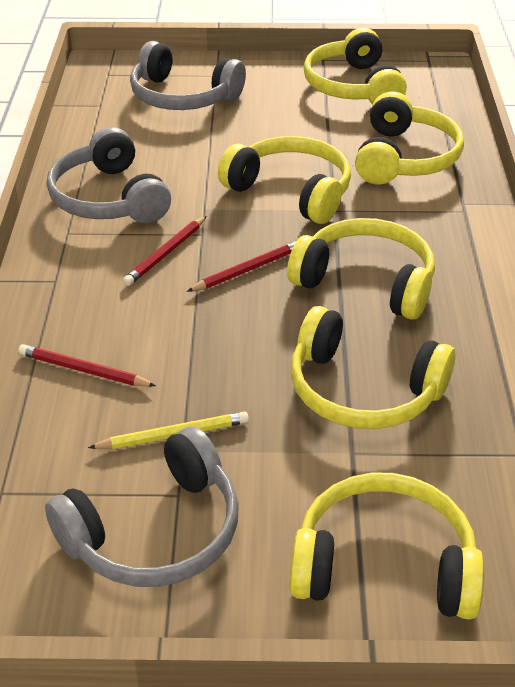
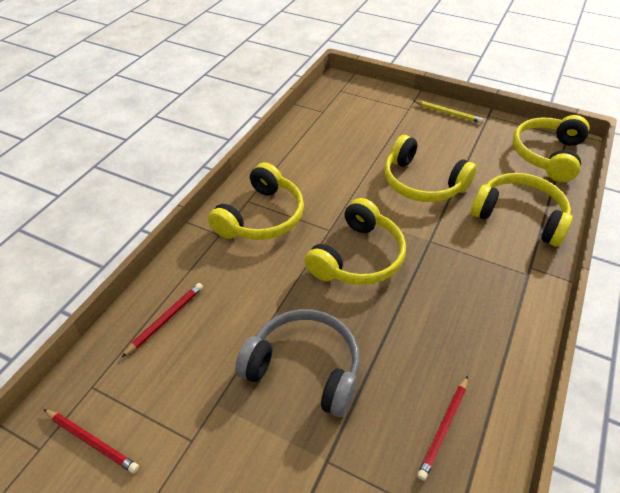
grey headphones: [45,426,239,587] [47,127,171,223] [130,41,246,110] = 3 -> [235,309,360,417] = 1
yellow headphones: [218,136,351,224] [287,218,435,319] [289,473,484,620] [291,306,455,429] [304,28,407,104] [355,92,464,185] = 6 -> [208,163,304,240] [305,198,406,285] [384,135,477,202] [471,173,573,246] [513,115,589,182] = 5

